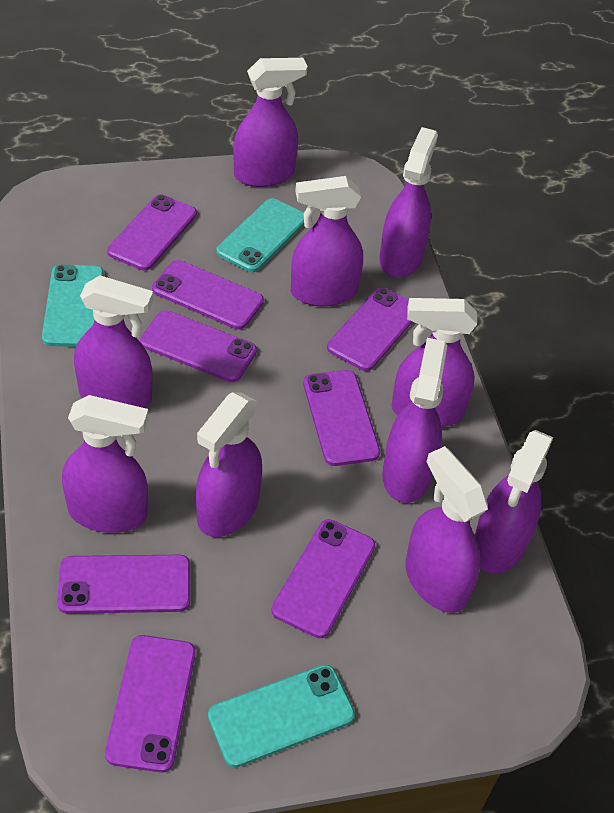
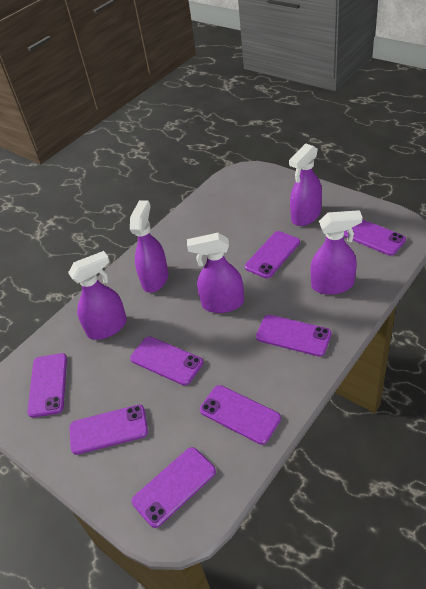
purple spray bottle: [62,395,149,533] [74,276,154,408] [196,392,262,537] [233,58,307,187] [291,176,363,306] [379,127,438,278] [382,338,447,503] [392,298,477,427] [405,446,488,613] [475,430,554,574] = 10 -> [68,251,127,340] [130,200,168,293] [187,233,244,313] [289,144,322,226] [310,210,362,295] = 5
turquoise phone: [42,265,104,347] [208,665,355,768] [216,198,304,272] = 3 -> none = 0

